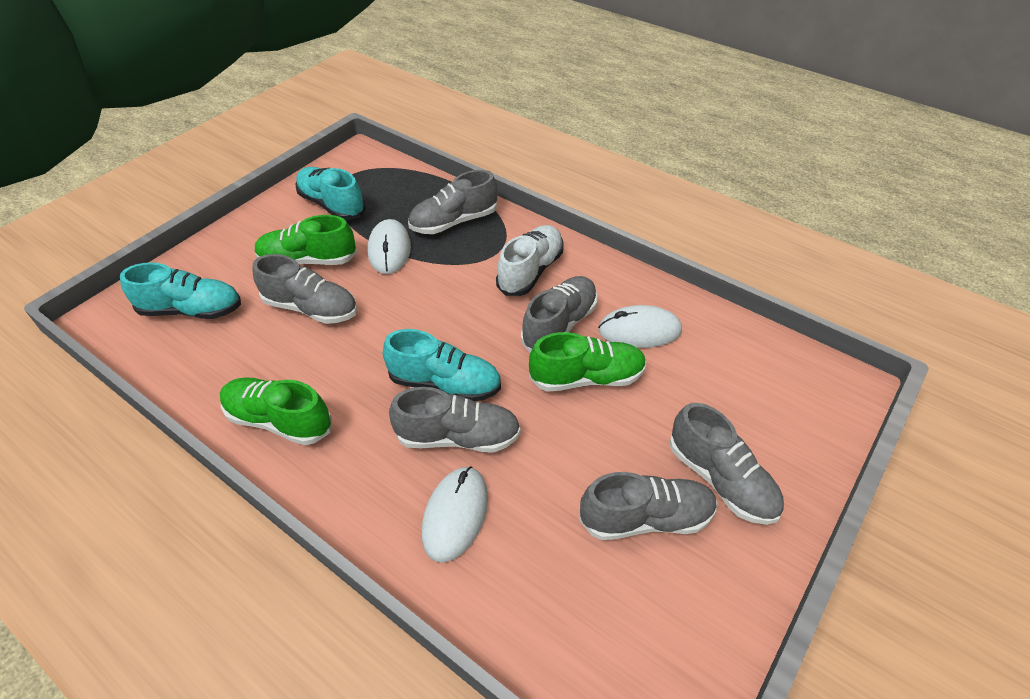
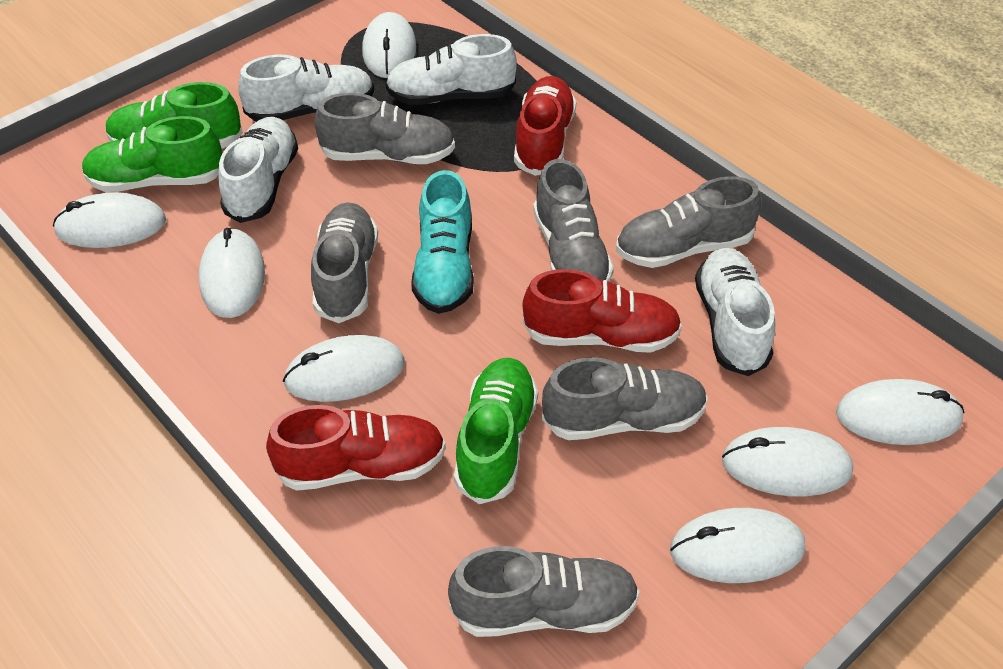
red shoe: none = 0 -> [266,405,446,491] [514,76,576,176] [523,269,682,353] = 3
turquoise shoe: [120,262,241,319] [296,167,366,221] [383,329,501,401] = 3 -> [411,170,474,314] = 1
white mouse: [368,219,411,274] [422,466,488,562] [598,305,682,348] = 3 -> [53,192,166,248] [199,228,265,318] [283,335,405,402] [362,12,416,78] [670,508,806,583] [722,427,853,496] [836,379,965,445] = 7
white shoe: [496,225,564,296] = 1 -> [218,117,298,223] [238,55,374,122] [385,34,517,105] [695,248,775,376] = 4

